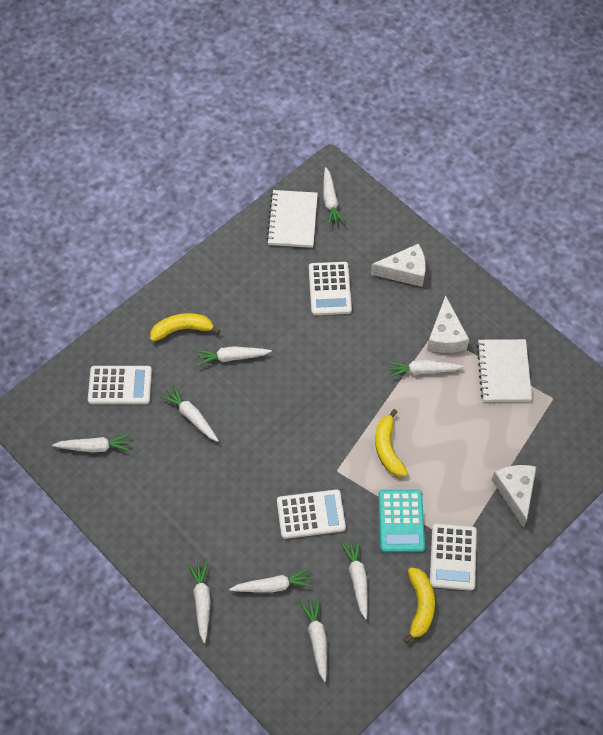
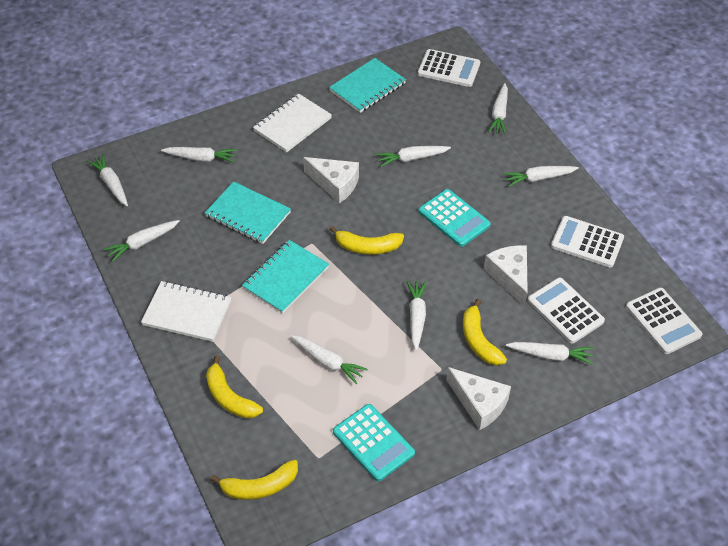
turquoise calculator: [378,490,425,552] = 1 -> [333,404,415,481] [418,189,491,247] = 2
turquoise notebook: none = 0 -> [205,181,291,244] [242,240,329,314] [329,58,406,113] = 3
yellow banana: [150,313,221,342] [375,409,408,477] [404,568,435,644] = 3 -> [206,355,263,419] [210,460,298,500] [330,226,404,254] [463,299,507,365] = 4

